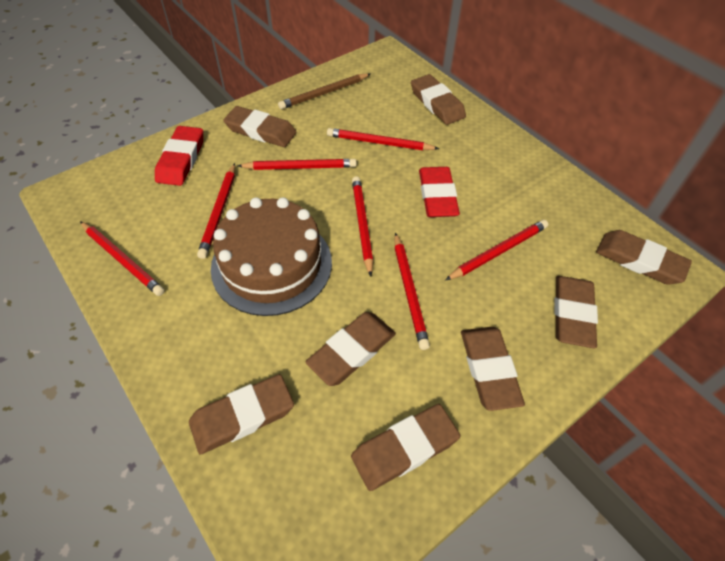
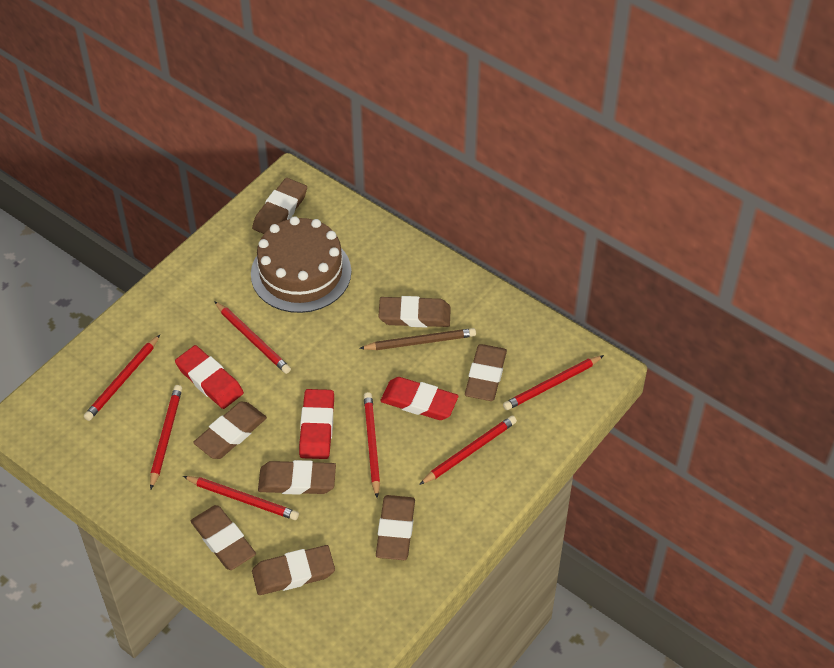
red eraser: [155,126,203,186] [419,167,460,217] = 2 -> [175,345,244,409] [299,389,334,459] [381,377,458,420] = 3

